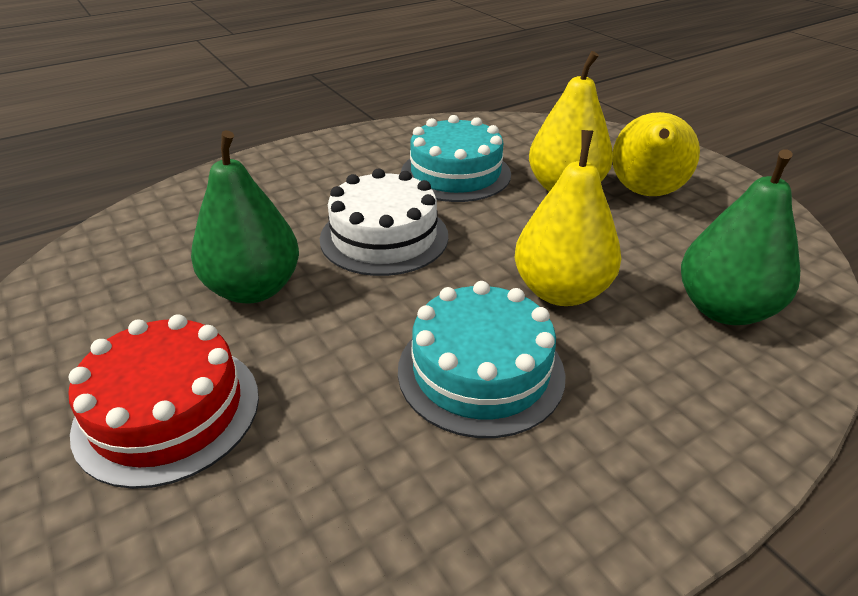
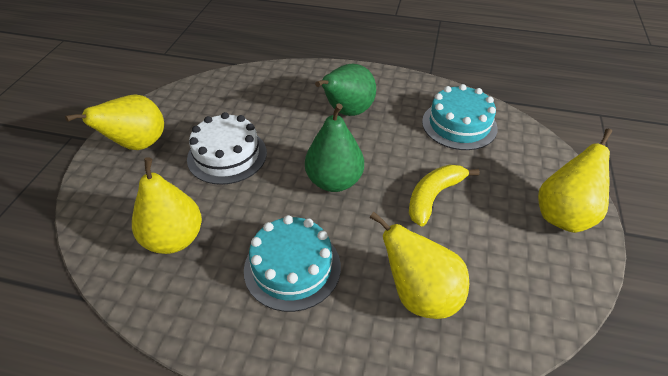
red cake: [68,314,259,489] = 1 -> none = 0
yellow banana: none = 0 -> [409,164,480,227] = 1
yellow pear: [515,130,621,306] [529,51,613,192] [612,112,700,196] = 3 -> [65,95,164,150] [132,157,202,254] [370,212,469,319] [538,129,612,233] = 4

